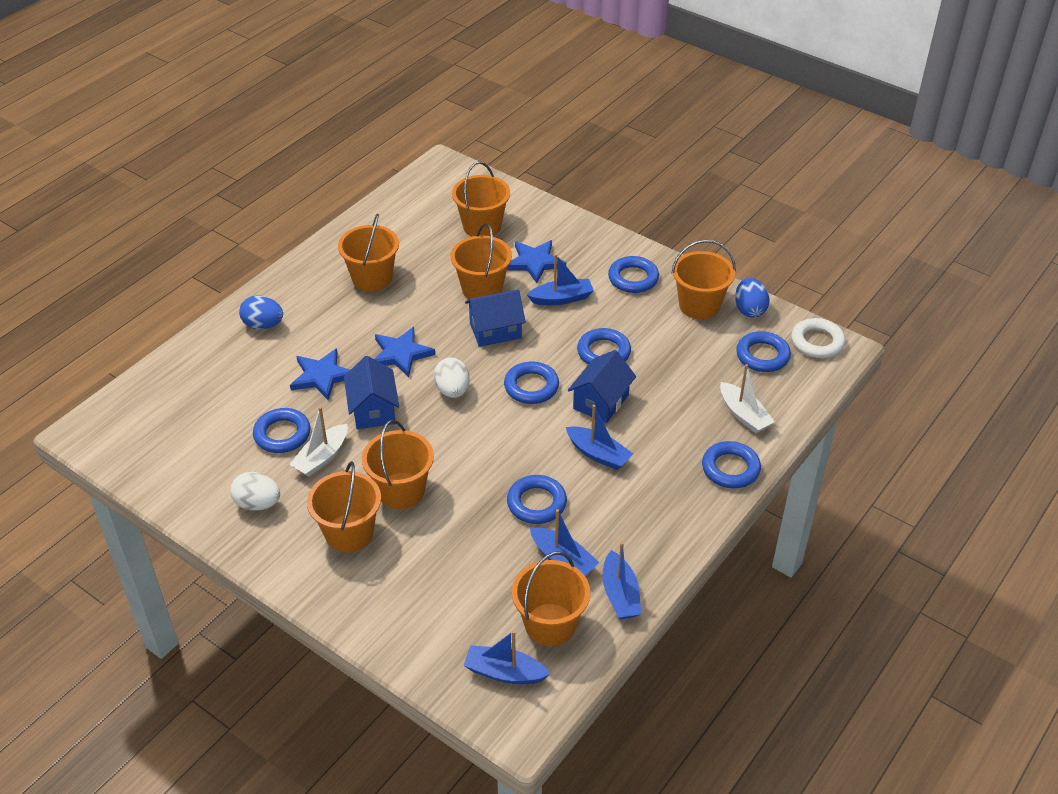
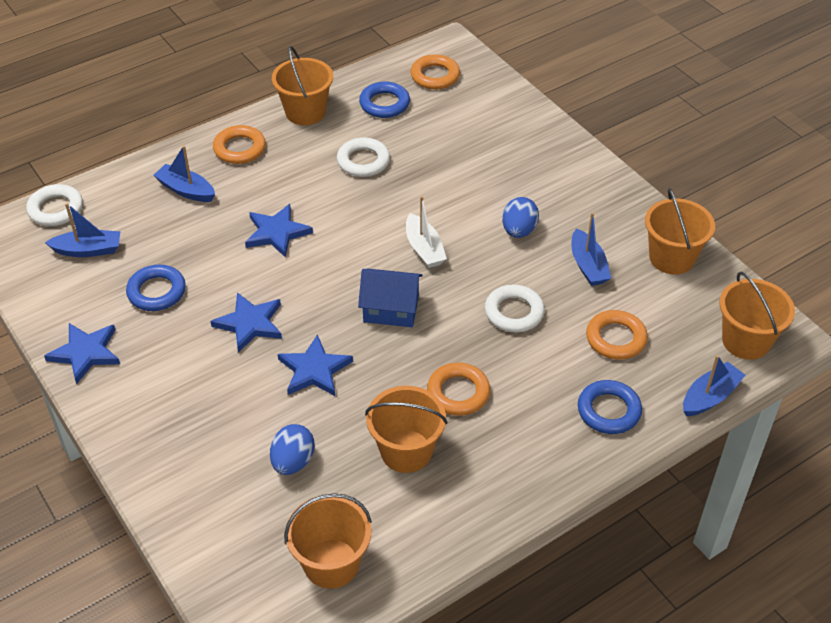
blue boat: [463,630,550,684] [527,254,594,305] [530,509,599,576] [566,405,633,470] [602,542,641,620] = 5 -> [45,203,120,257] [153,145,215,202] [571,212,611,286] [683,355,745,416] = 4
blue house: [344,356,399,429] [465,290,526,347] [568,350,636,423] = 3 -> [358,269,423,327] = 1
blue ring: [253,408,310,453] [504,361,559,404] [507,475,567,524] [577,328,631,364] [608,256,659,293] [702,441,761,488] [736,331,791,372] = 7 -> [126,265,186,311] [359,82,410,118] [578,380,642,434] = 3
blue star: [290,348,350,400] [374,327,435,377] [507,240,566,283] = 3 -> [44,323,120,384] [210,292,282,353] [245,204,313,258] [278,334,353,396] = 4
orange bucket: [307,461,381,552] [338,214,399,292] [362,420,434,509] [450,223,512,299] [452,161,510,237] [512,551,590,646] [672,240,736,319] = 7 -> [272,46,333,125] [284,493,372,589] [365,386,447,473] [645,188,715,275] [720,271,795,360] = 5
orange ring: none = 0 -> [213,125,266,164] [411,54,460,89] [427,362,490,416] [586,310,648,360] = 4
white boat: [289,407,348,477] [720,364,775,434] = 2 -> [406,196,447,268] = 1
white egg: [230,472,280,511] [434,357,469,398] = 2 -> none = 0
white ring: [791,318,845,358] = 1 -> [26,184,83,226] [337,137,390,177] [485,285,545,333] = 3

